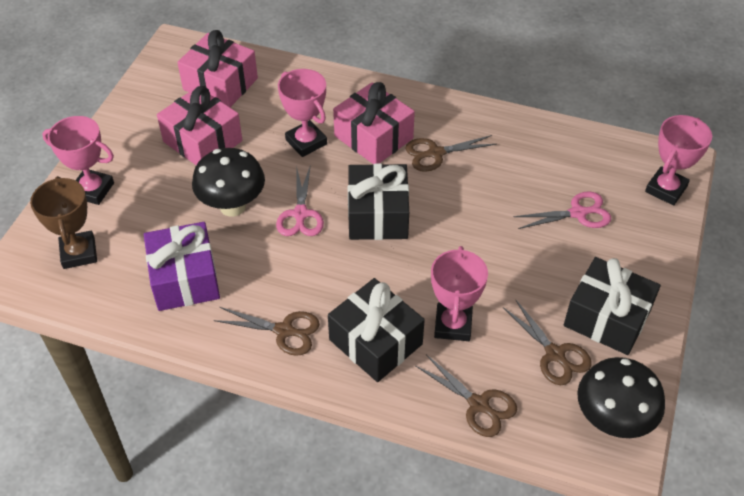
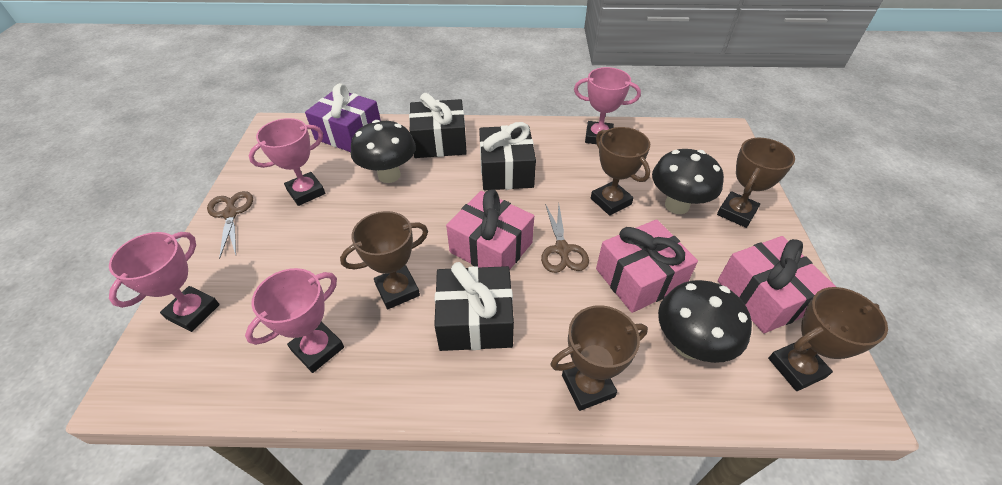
black mushroom: [192,148,265,217] [577,357,665,438] = 2 -> [351,120,416,183] [652,149,724,214] [658,280,752,363] = 3
brown scissors: [214,307,320,356] [405,135,497,172] [416,355,517,437] [503,299,592,385] = 4 -> [207,191,253,259] [541,204,589,273] = 2
brown trophy: [30,176,97,269] = 1 -> [340,211,428,309] [550,305,648,411] [591,127,650,216] [717,137,795,228] [768,287,888,391] = 5
pink scissors: [276,164,324,236] [514,191,611,229] = 2 -> none = 0

